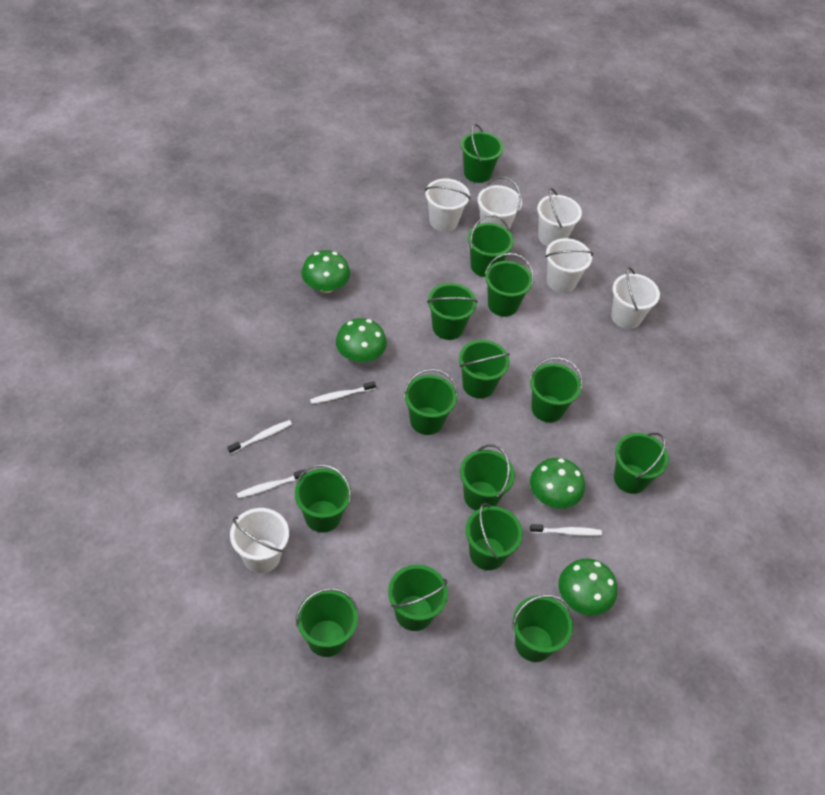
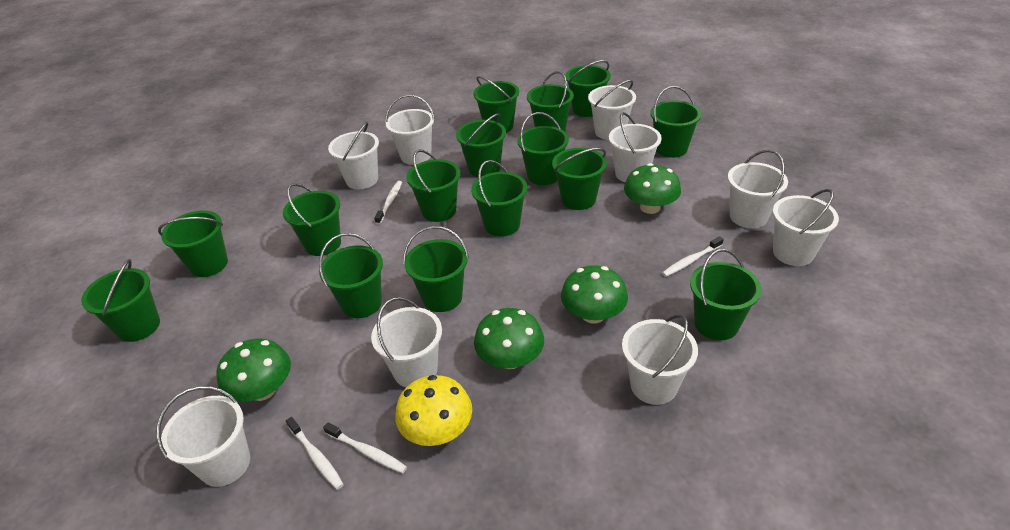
green bucket: [295,464,352,533] [296,588,358,657] [388,565,448,631] [403,369,458,435] [427,283,478,340] [459,340,510,399] [460,444,515,511] [461,124,503,183] [466,503,523,570] [468,214,514,277] [485,253,534,317] [512,595,573,662] [530,357,583,423] [614,433,669,494] = 14 -> [81,259,160,342] [158,211,228,277] [283,183,341,256] [319,233,383,318] [403,226,469,312] [406,150,461,222] [456,113,506,177] [471,160,527,237] [473,76,519,132] [517,112,569,185] [527,71,574,131] [552,148,607,210] [565,60,611,117] [650,86,702,158] [690,249,761,340] = 15
white bucket: [230,508,289,573] [425,178,470,232] [478,177,522,229] [537,188,582,247] [545,238,594,293] [611,267,660,329] = 6 -> [156,386,250,487] [328,122,379,189] [371,297,442,387] [385,95,435,165] [588,80,636,140] [609,112,662,183] [622,314,698,405] [728,150,788,228] [773,189,839,266] = 9
yellow mushroom: none = 0 -> [395,375,472,446] = 1

